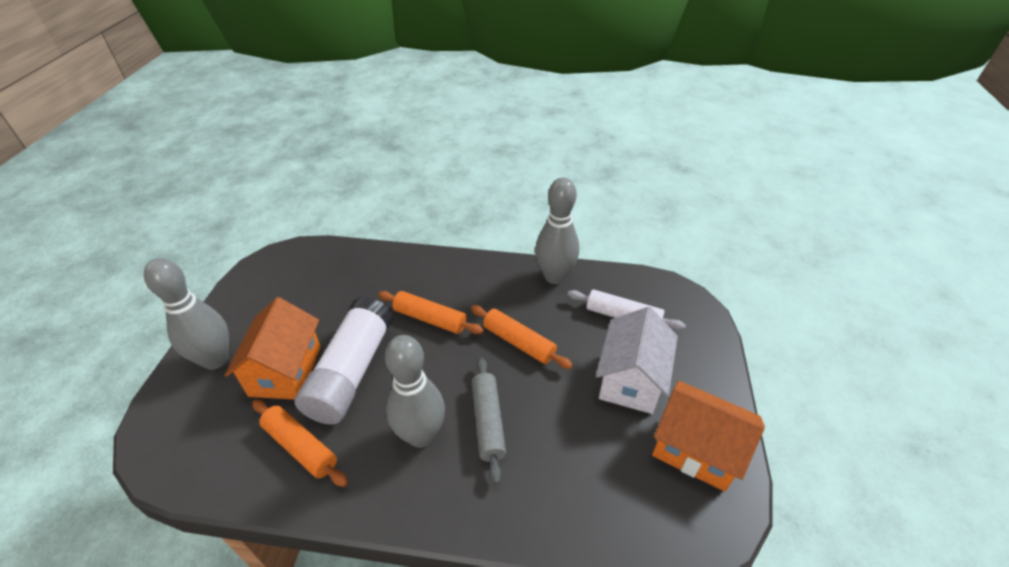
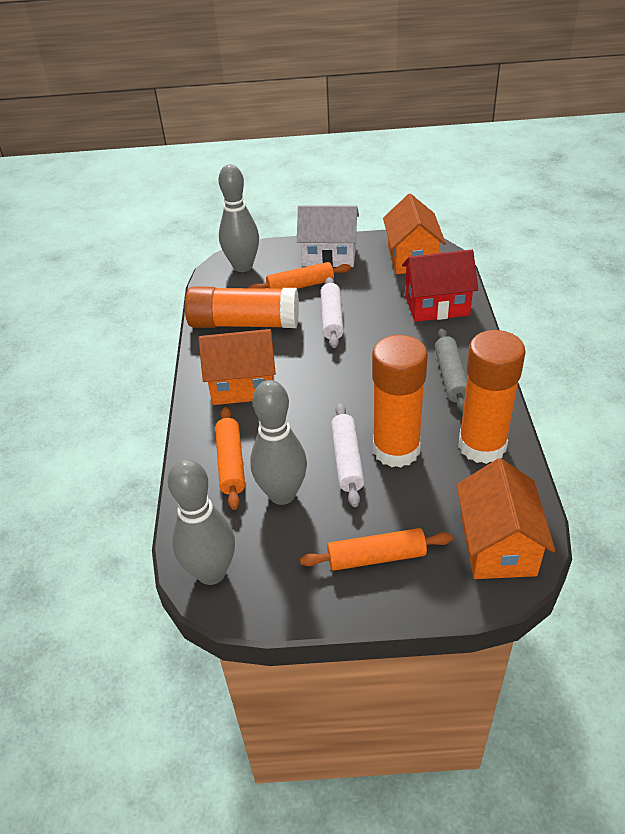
orange glue stick: none = 0 -> [185,287,299,328] [372,335,428,468] [458,330,526,464] = 3
orange house: [225,297,321,400] [652,381,765,492] = 2 -> [199,329,276,405] [383,194,446,274] [456,458,555,579] = 3
red house: none = 0 -> [402,250,478,322] = 1
white glue stick: [295,297,393,425] = 1 -> none = 0
white rolling pin: [568,289,686,330] = 1 -> [321,277,344,348] [331,403,365,507] = 2

